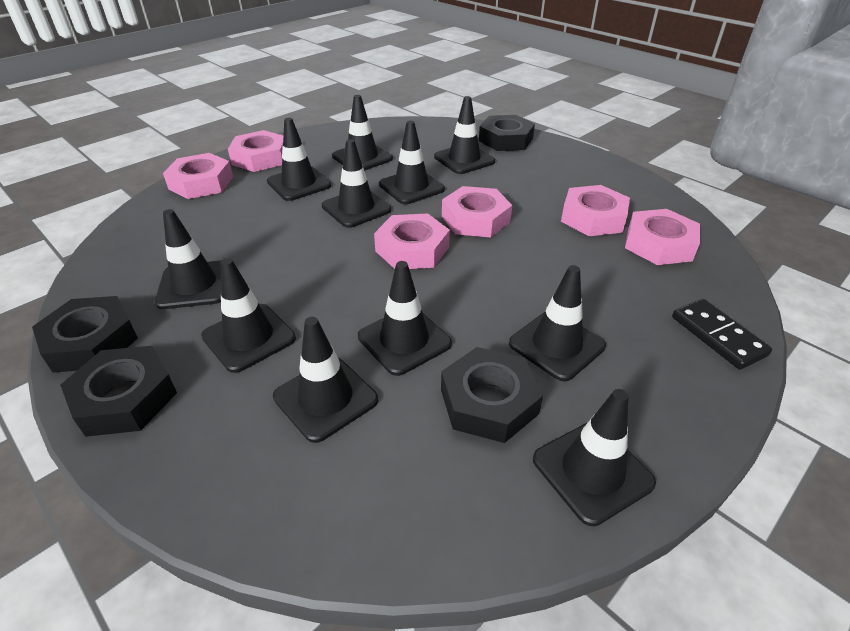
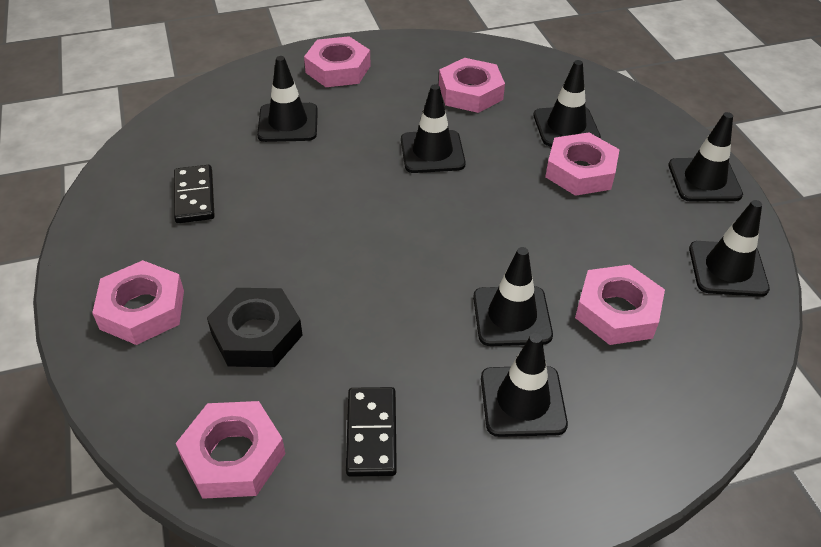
black domino: [672,299,772,370] = 1 -> [174,165,215,223] [346,387,397,477] = 2
black nut: [32,296,138,373] [60,346,177,437] [441,347,543,443] [479,115,535,151] = 4 -> [207,288,303,367] = 1
black traffic cone: [155,209,221,309] [201,258,296,373] [267,118,331,201] [273,317,378,443] [322,139,391,228] [332,95,393,171] [358,261,452,376] [379,121,445,204] [434,96,495,174] [509,265,606,381] [533,389,656,526] = 11 -> [257,56,318,142] [401,84,466,173] [473,247,553,346] [481,333,568,437] [533,60,601,146] [668,112,743,202] [689,200,770,297] = 7

